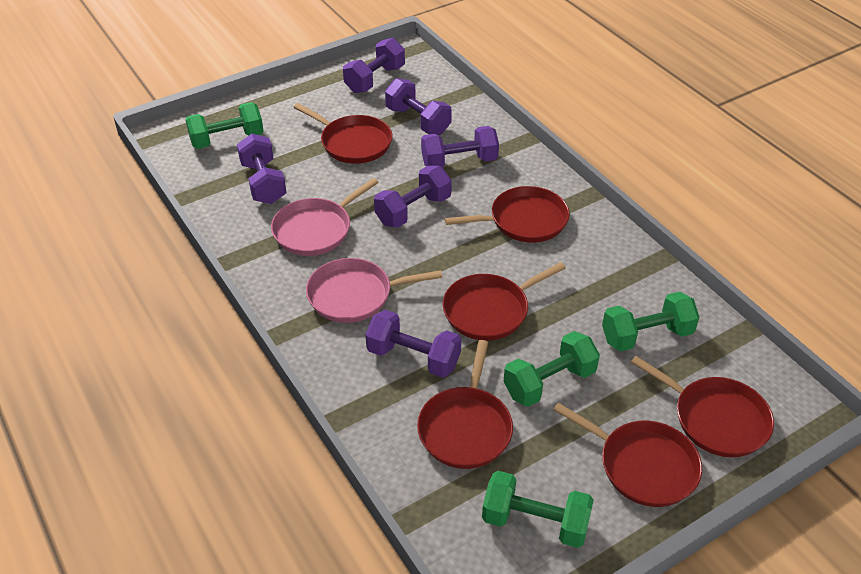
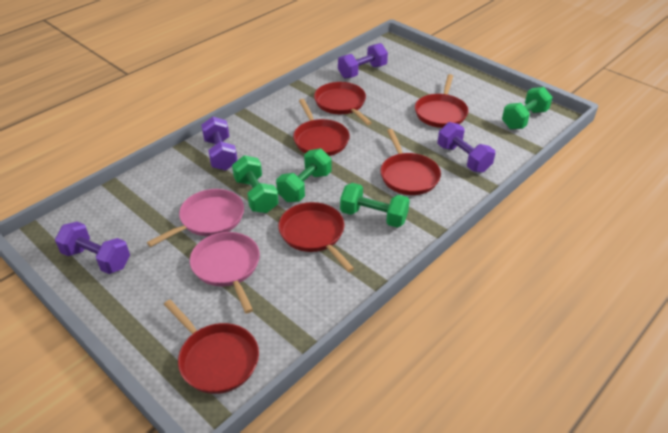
purple dumbbell: [237,134,286,204] [343,38,405,93] [365,310,461,378] [374,165,452,228] [385,78,452,135] [421,126,499,167] = 6 -> [55,222,130,274] [201,117,238,171] [338,43,388,79] [438,122,495,173] = 4

